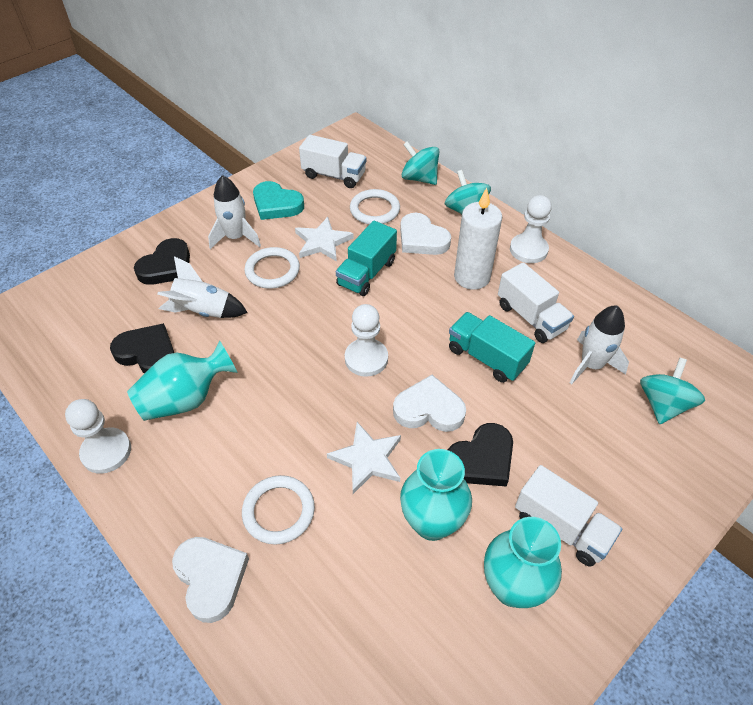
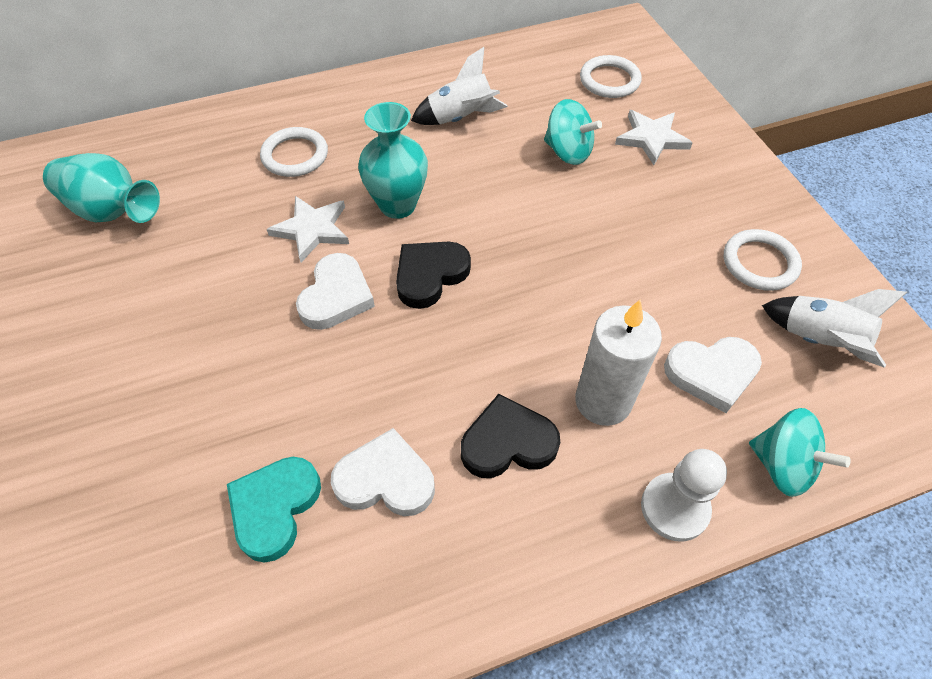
black heart: [110,323,174,373] [134,238,190,285] [448,423,513,487] = 3 -> [396,241,471,309] [461,394,560,478] = 2
turquoise spinning top: [402,141,439,185] [445,170,491,214] [640,358,705,424] = 3 -> [544,99,602,165] [749,408,851,497] = 2
turquoise truck: [336,221,397,296] [449,312,535,383] = 2 -> none = 0
turquoise vase: [127,340,238,421] [400,449,472,541] [484,517,562,608] = 3 -> [43,153,160,223] [358,102,428,219] = 2
white pawn: [65,399,131,474] [345,304,388,377] [510,195,552,263] = 3 -> [641,449,727,542] = 1
white rocket: [158,256,248,318] [208,175,261,249] [570,305,629,384] = 3 -> [411,47,508,125] [762,289,907,368] = 2
white truck: [299,135,366,188] [498,262,574,343] [515,465,622,567] = 3 -> none = 0

